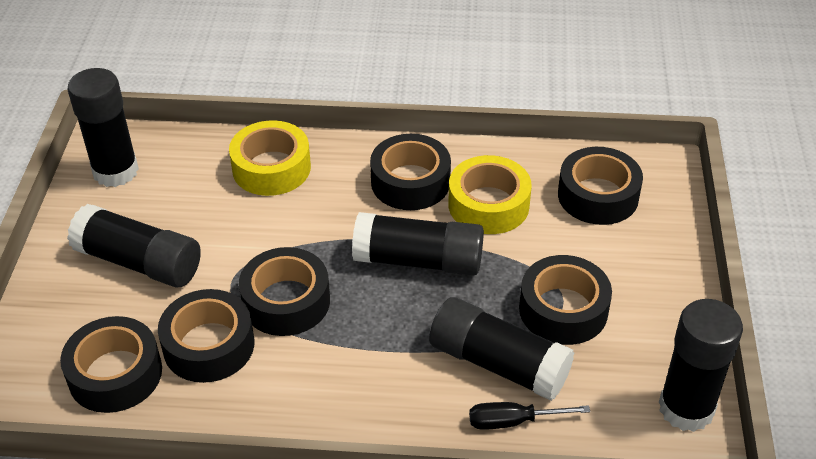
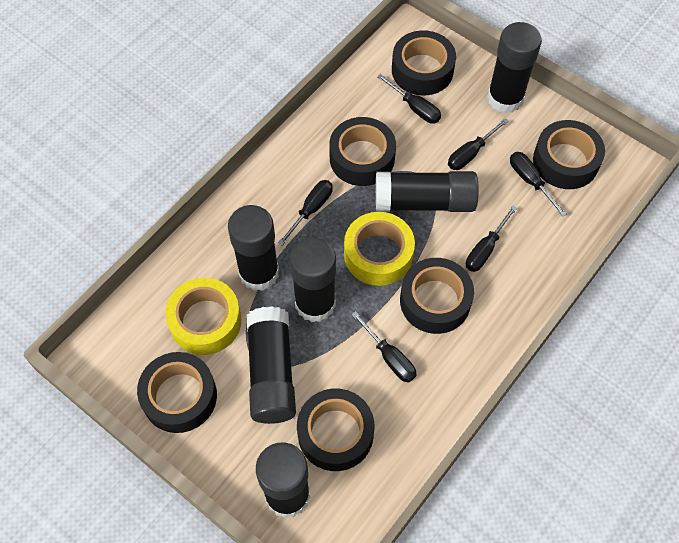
black glue stick: [67,68,139,187] [67,204,201,288] [352,212,484,276] [429,297,575,401] [659,299,743,432] = 5 -> [228,205,279,291] [247,306,296,424] [256,442,310,518] [290,238,336,322] [376,171,479,212] [487,22,542,113] = 6
black screwdriver: [469,402,590,430] = 1 -> [278,180,333,246] [351,311,416,383] [377,74,441,123] [448,118,509,170] [466,206,517,272] [510,152,567,217] = 6

